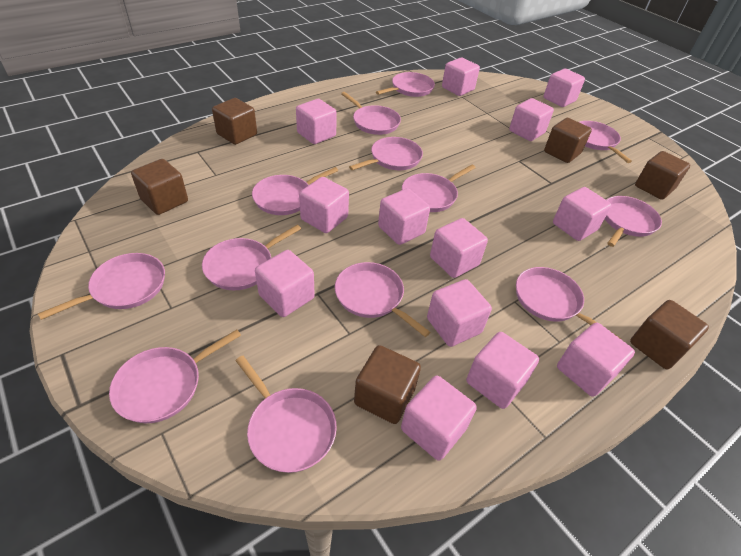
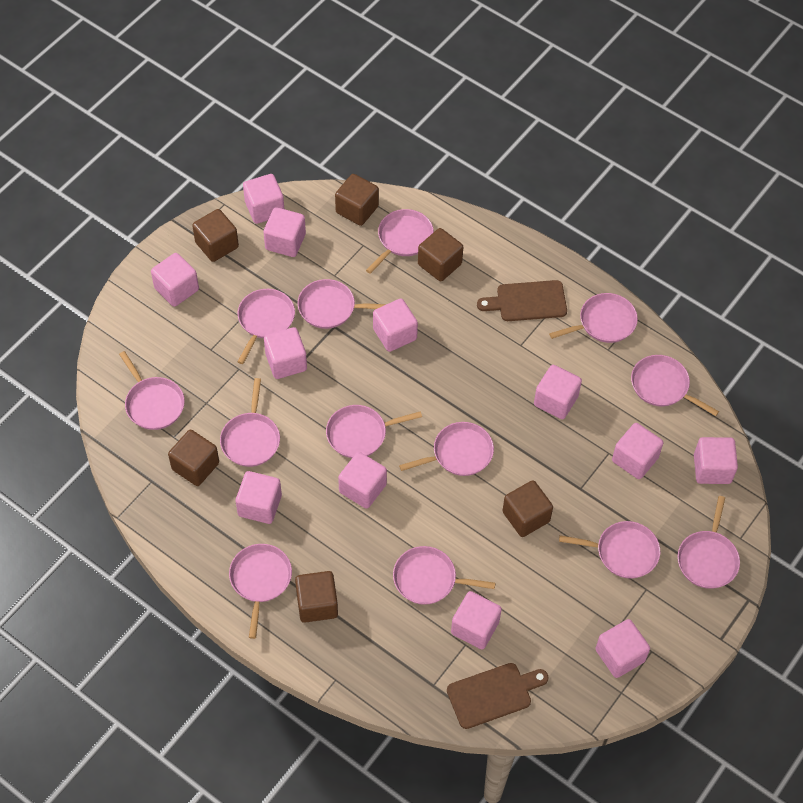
brown cutting board: none = 0 -> [447,663,549,729] [477,280,567,321] = 2
pink cube: [255,250,315,317] [296,99,337,144] [299,177,349,233] [378,188,430,245] [401,376,477,461] [427,279,492,347] [430,218,488,278] [442,58,480,96] [466,332,539,409] [509,98,554,141] [544,69,585,107] [553,187,612,241] [557,323,635,397] = 13 -> [151,253,199,307] [236,471,282,524] [243,174,284,224] [263,207,306,257] [264,327,307,379] [338,452,387,509] [373,299,418,352] [451,591,502,649] [534,365,582,419] [595,619,650,678] [612,423,663,479] [694,437,738,484] = 12

